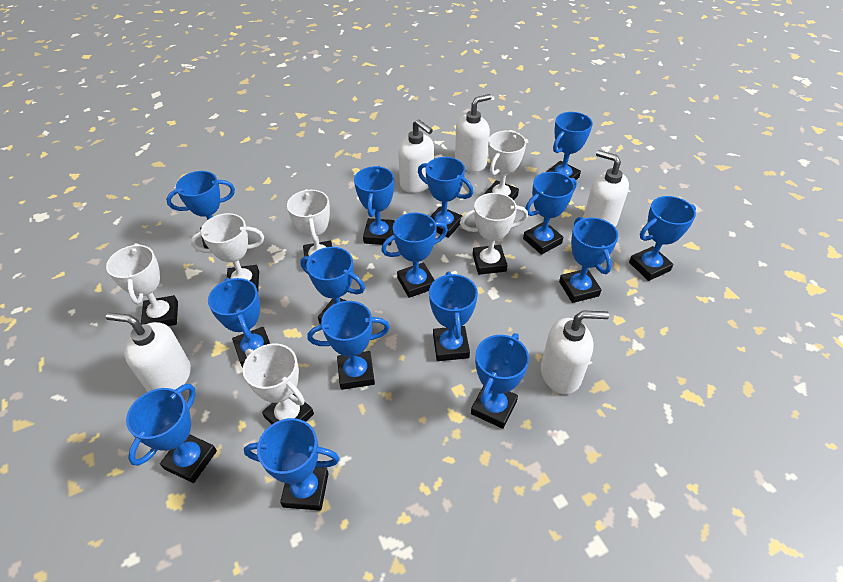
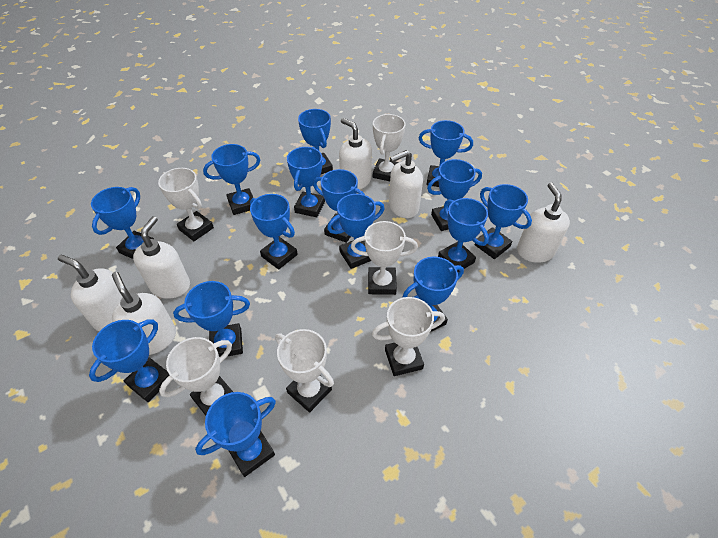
white soap dispenser: [106,312,191,392] [398,119,434,193] [455,94,492,172] [541,310,609,394] [583,150,629,227] = 5 -> [58,255,123,331] [112,272,176,355] [133,216,190,299] [339,118,372,190] [389,150,423,218] [517,183,570,263] = 6

